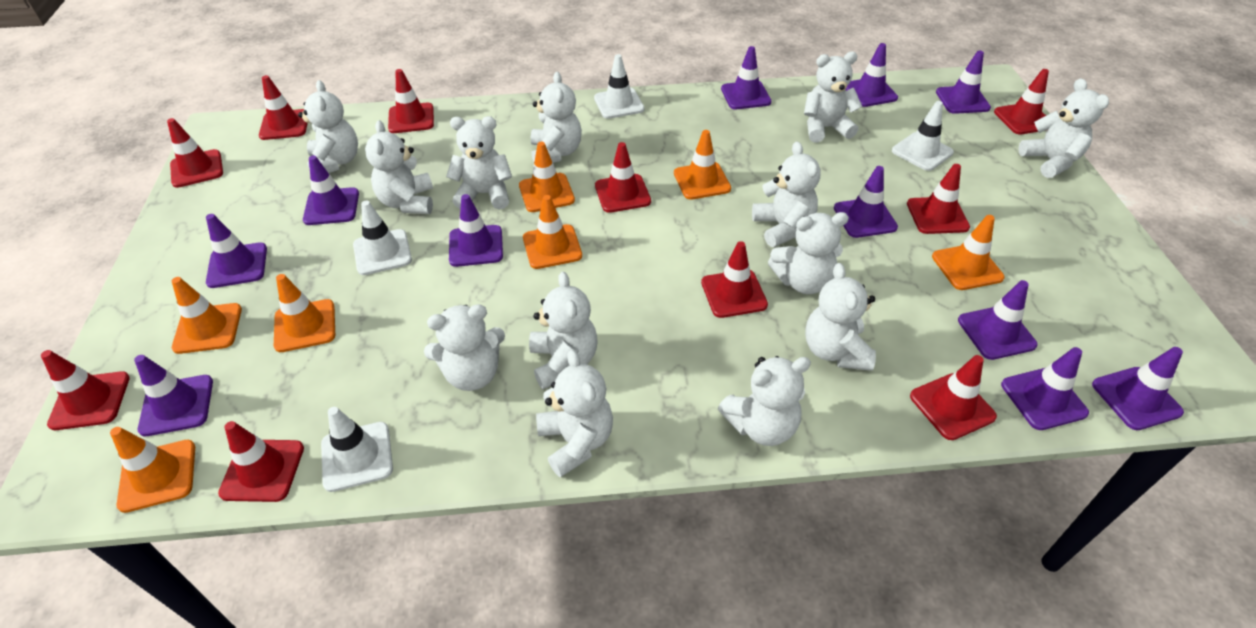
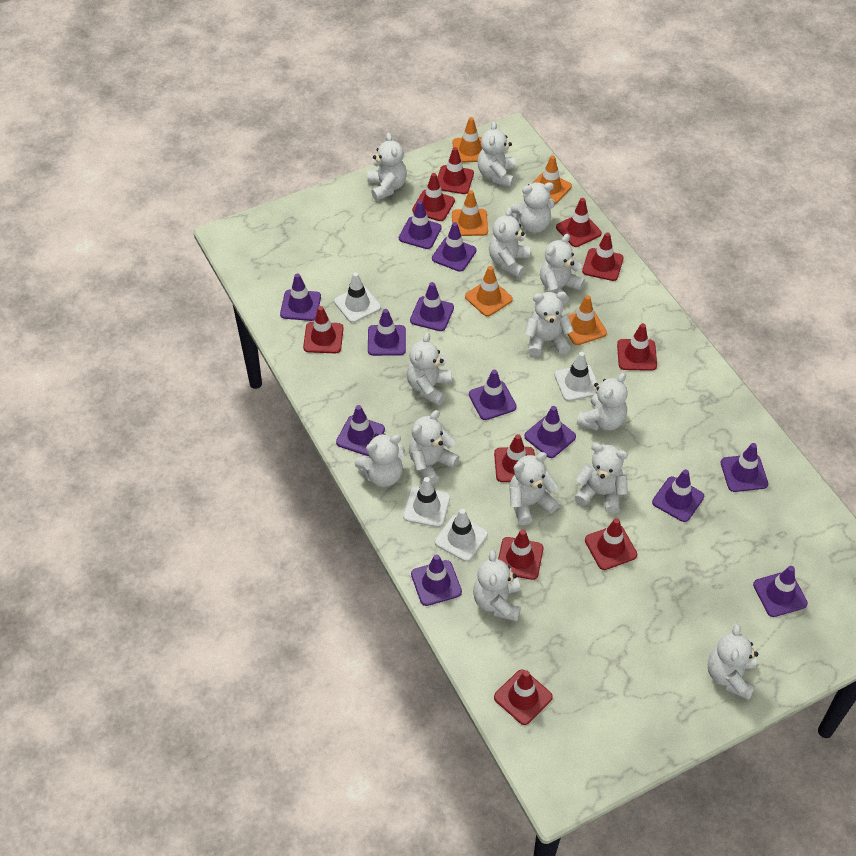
orange traffic cone: [110,427,195,513] [172,277,242,354] [274,274,335,352] [519,142,575,212] [523,195,582,269] [674,130,731,200] [932,215,1005,290] = 7 -> [452,117,482,163] [452,190,488,236] [465,266,513,317] [533,155,572,204] [567,295,607,345] = 5
purple traffic cone: [134,355,213,436] [206,214,267,288] [303,155,359,225] [449,194,503,267] [721,46,771,109] [834,166,898,238] [845,43,898,107] [936,50,991,114] [958,280,1038,360] [1001,347,1089,430] [1092,347,1184,430] = 11 -> [280,273,321,321] [336,405,385,456] [368,309,406,356] [399,201,442,249] [410,282,454,331] [411,554,462,606] [432,222,477,272] [469,370,517,420] [524,406,576,458] [652,469,704,522] [721,443,768,492] [753,566,808,617] = 12
white teddy bear: [298,80,358,173] [365,120,433,214] [424,304,505,391] [446,116,512,209] [529,272,598,389] [531,72,582,163] [536,350,613,477] [718,356,811,446] [752,142,821,247] [768,212,849,294] [804,52,862,143] [805,263,876,371] [1018,78,1109,178] = 13 -> [354,433,405,487] [367,132,407,201] [407,333,452,406] [409,410,459,485] [473,550,521,621] [477,121,515,187] [489,207,530,278] [509,452,559,525] [511,182,555,233] [524,291,574,356] [540,234,585,305] [574,443,628,514] [577,373,628,431] [708,624,758,700] = 14

